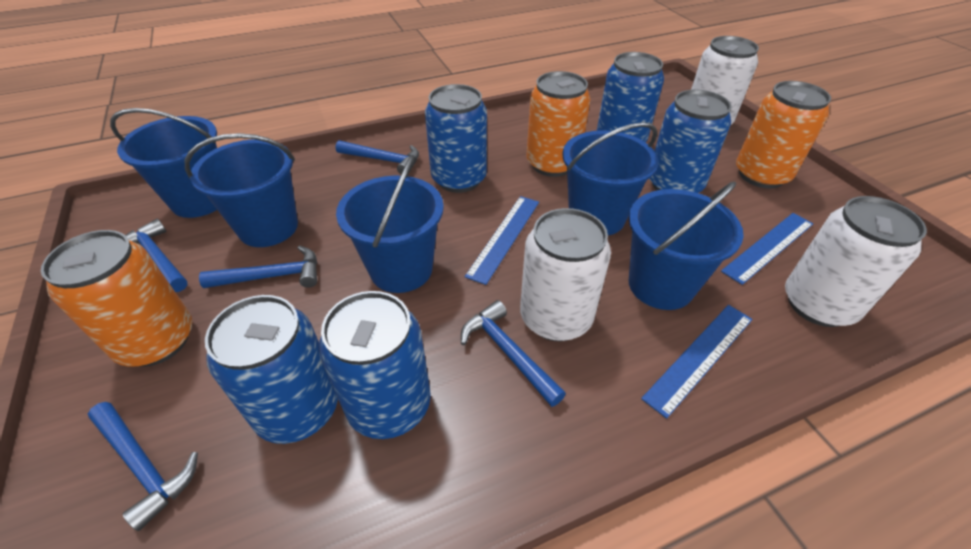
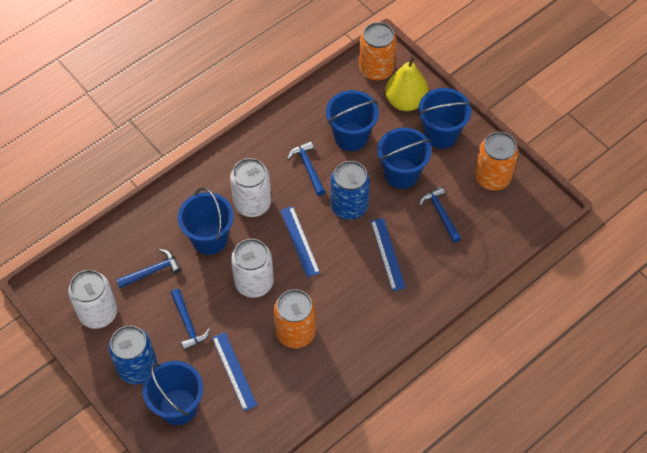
blue can: [205,295,338,444] [319,291,431,439] [425,84,487,193] [597,52,664,143] [649,89,732,193] = 5 -> [108,326,157,384] [330,161,370,220] = 2
blue hammer: [88,402,198,531] [125,219,188,292] [199,245,317,288] [336,140,419,174] [461,300,566,407] = 5 -> [116,249,181,288] [171,289,211,350] [287,141,325,196] [419,186,461,243] = 4
yellow pear: none = 0 -> [385,55,428,111] = 1

